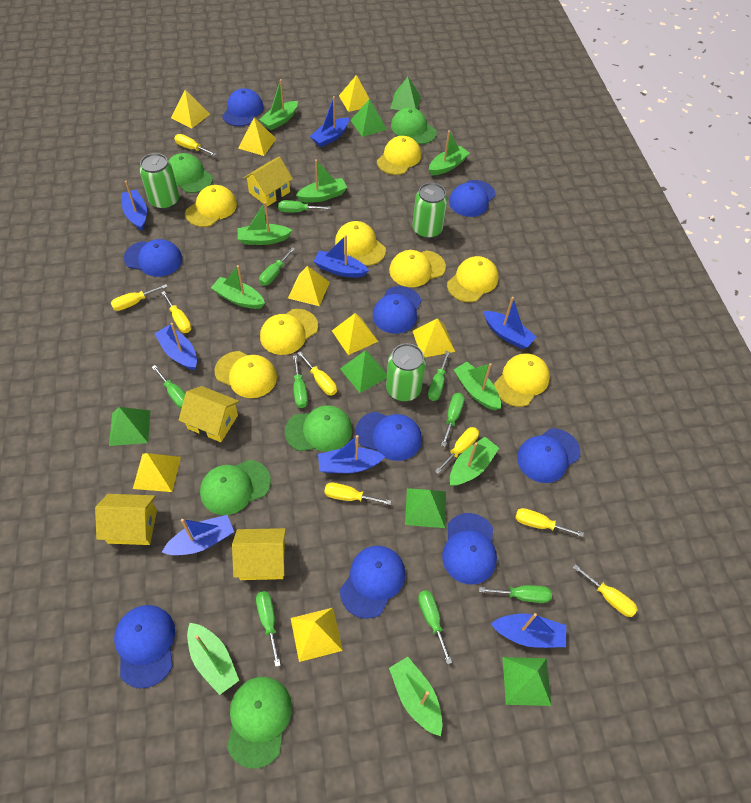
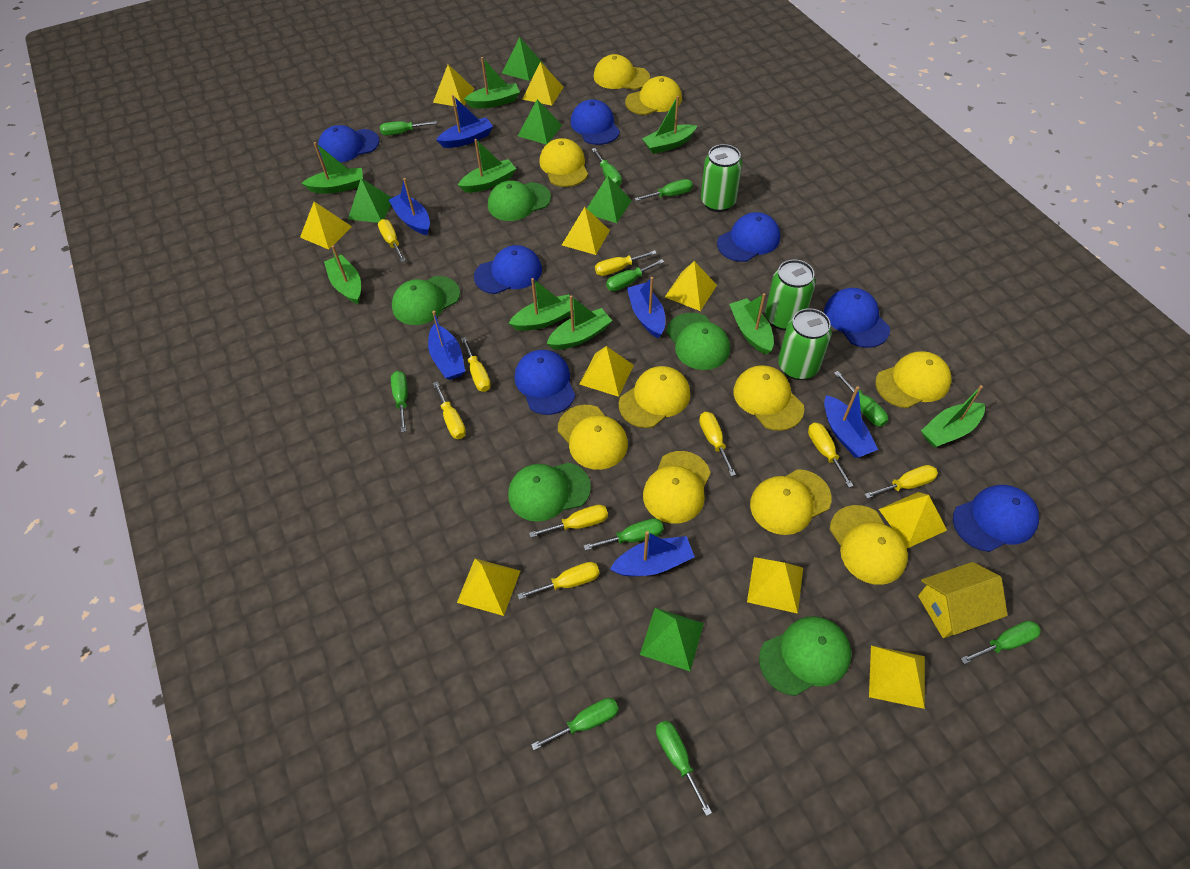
blue boat: [121,181,147,231] [154,323,197,370] [162,515,234,555] [310,96,349,147] [313,235,369,277] [318,435,385,473] [484,297,536,349] [491,613,566,648] = 8 -> [389,178,430,235] [428,311,465,380] [436,95,493,148] [610,531,695,576] [627,277,665,338] [824,386,878,458] = 6
blue cap: [114,605,175,688] [124,239,182,277] [222,88,263,127] [340,546,405,619] [355,412,422,461] [373,286,421,334] [442,513,497,584] [449,180,496,217] [517,428,581,483] = 9 -> [318,125,379,162] [474,245,542,294] [515,350,575,415] [571,99,620,145] [717,212,780,262] [824,288,890,348] [953,485,1039,552] = 7
green pyramid: [109,407,151,446] [340,350,387,393] [350,99,387,137] [390,77,421,110] [405,488,446,528] [502,657,551,706] = 6 -> [348,178,392,223] [502,37,544,81] [518,99,562,145] [587,176,632,223] [640,608,704,671] = 5
green screwdriver: [152,365,185,409] [256,591,281,667] [259,248,295,286] [278,200,331,212] [293,355,308,408] [418,590,452,665] [428,351,450,401] [441,393,465,447] [479,585,552,603] = 9 -> [380,121,437,135] [391,371,408,432] [531,698,619,750] [583,518,664,550] [592,148,622,186] [606,259,664,291] [635,179,693,201] [656,720,712,816] [834,371,888,427] [961,621,1041,664] = 10
yellow cap: [185,185,237,227] [214,351,277,398] [260,309,318,355] [335,221,386,266] [377,136,421,175] [389,250,446,287] [447,256,499,302] [494,353,550,407] = 8 -> [539,138,588,187] [558,405,628,470] [594,54,650,90] [619,366,690,428] [625,76,682,115] [643,451,711,524] [734,365,804,431] [750,469,832,535] [830,505,908,585] [875,351,951,408] = 10
yellow house: [95,494,157,545] [179,386,240,442] [232,528,286,580] [243,157,293,207] = 4 -> [918,562,1008,638] = 1
yellow pyramid: [133,453,181,492] [171,90,210,128] [238,118,276,156] [288,266,330,306] [291,608,343,662] [332,313,378,355] [339,75,369,112] [413,318,455,357] = 8 -> [300,202,352,249] [433,64,474,107] [457,559,520,616] [522,61,564,106] [562,207,610,255] [579,346,634,397] [665,261,717,311] [747,557,803,614] [869,646,925,709] [879,492,947,548] = 10
yellow screwdriver: [111,284,168,311] [161,291,192,333] [174,134,216,156] [297,351,337,395] [324,483,391,505] [435,427,479,474] [515,508,584,537] [573,564,638,617] = 8 -> [378,219,406,262] [433,382,466,439] [461,337,491,392] [517,562,600,600] [529,505,608,538] [595,250,657,276] [699,412,736,476] [808,423,854,488] [864,465,938,499] = 9

